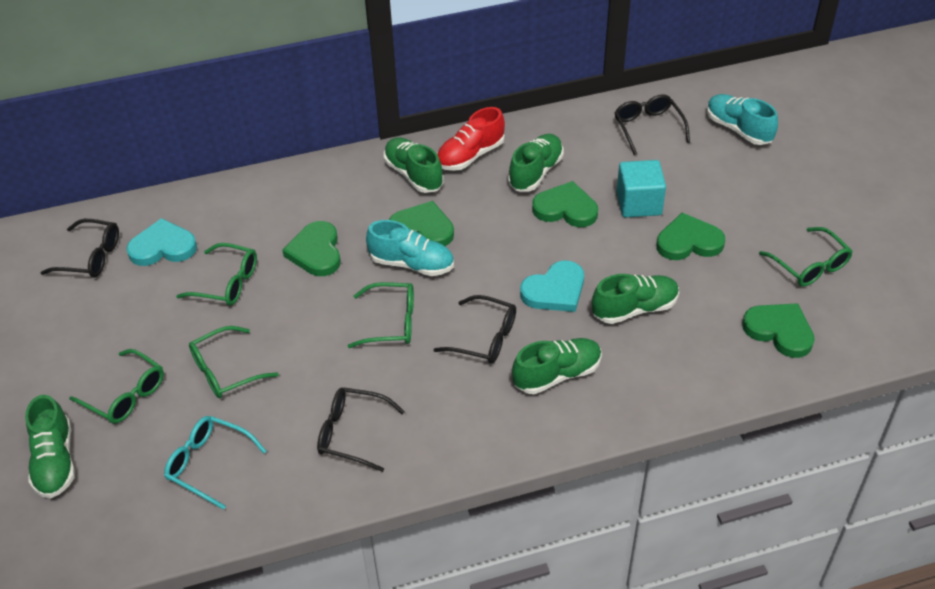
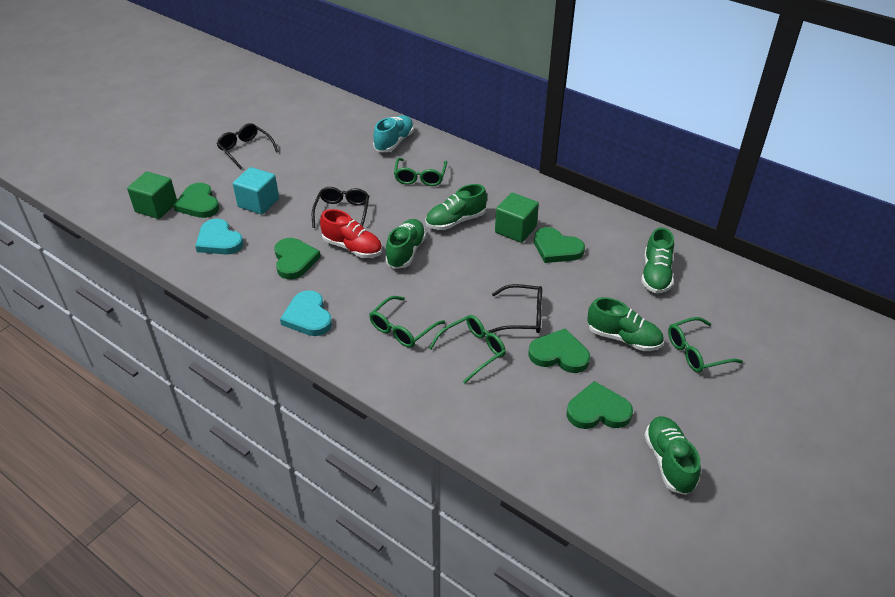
black glasses: [41,219,119,278] [317,387,405,472] [433,295,516,364] [614,94,690,155] = 4 -> [217,123,279,169] [312,187,369,228] [488,284,542,333] = 3
green cube: none = 0 -> [127,172,177,219] [495,193,539,243] = 2
green glasses: [69,349,164,424] [176,243,257,306] [189,326,279,398] [347,282,414,348] [759,227,853,287] = 5 -> [369,296,445,348] [394,158,447,186] [429,315,506,384] [668,317,743,373] = 4
turquoise glasses: [164,416,266,510] = 1 -> none = 0
turquoise shoe: [366,220,454,276] [707,94,778,145] = 2 -> [373,115,414,152] = 1

